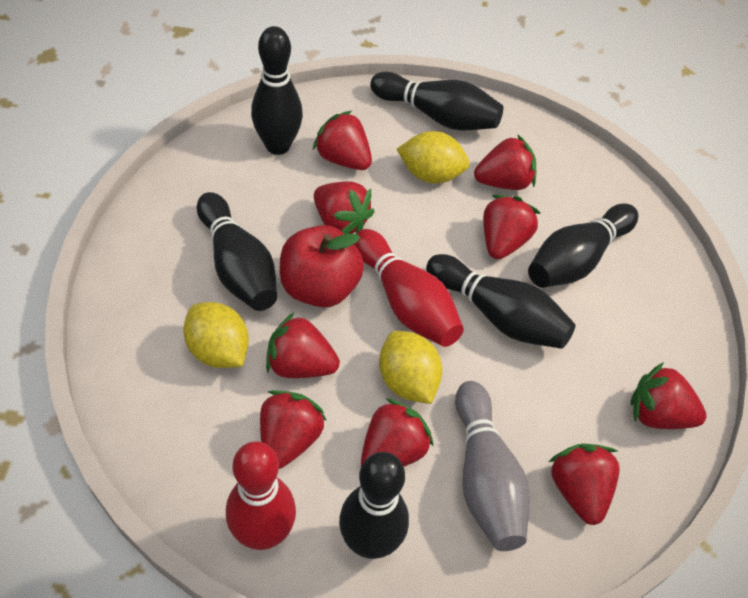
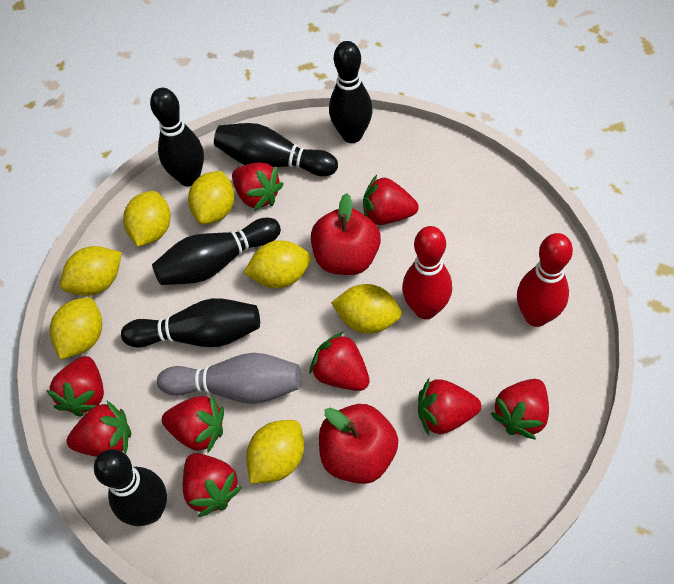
red apple: [280,225,364,307] = 1 -> [311,193,381,275] [319,404,398,484] = 2
yellow lemon: [183,302,249,368] [379,331,442,404] [397,131,470,183] = 3 -> [50,297,102,360] [60,246,122,296] [123,191,171,247] [188,171,235,225] [244,240,311,288] [246,420,304,484] [331,284,402,334] = 7

